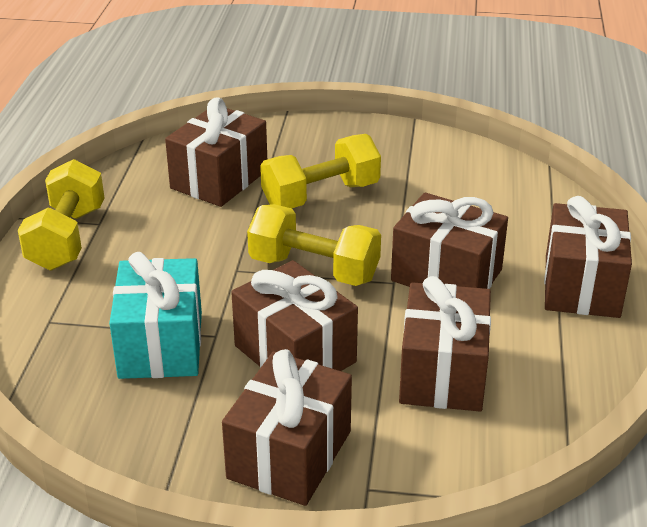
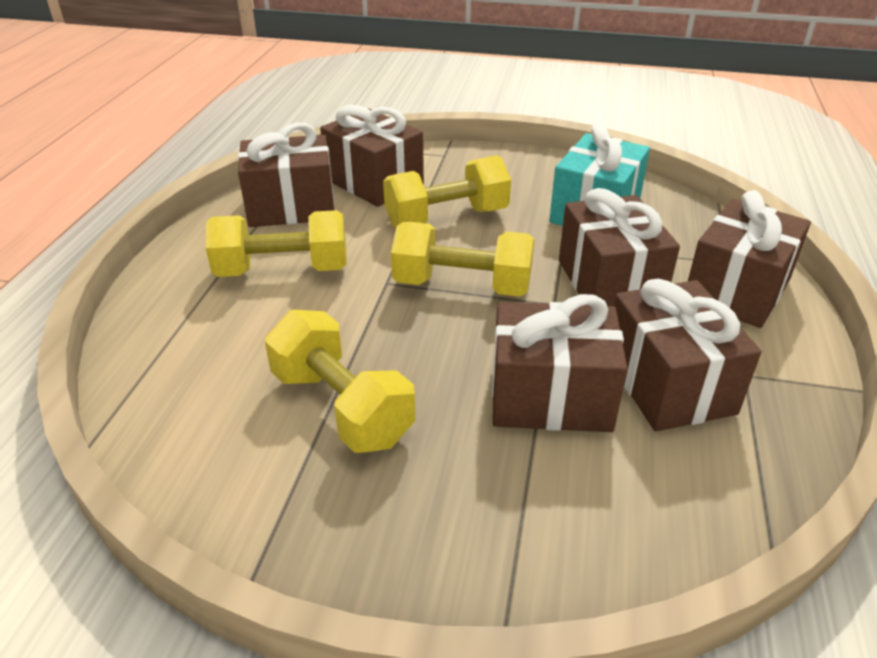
yellow dumbbell: [18,159,105,270] [247,204,381,286] [260,134,381,208] = 3 -> [206,210,347,277] [265,310,415,453] [383,155,511,228] [391,222,534,297] = 4

